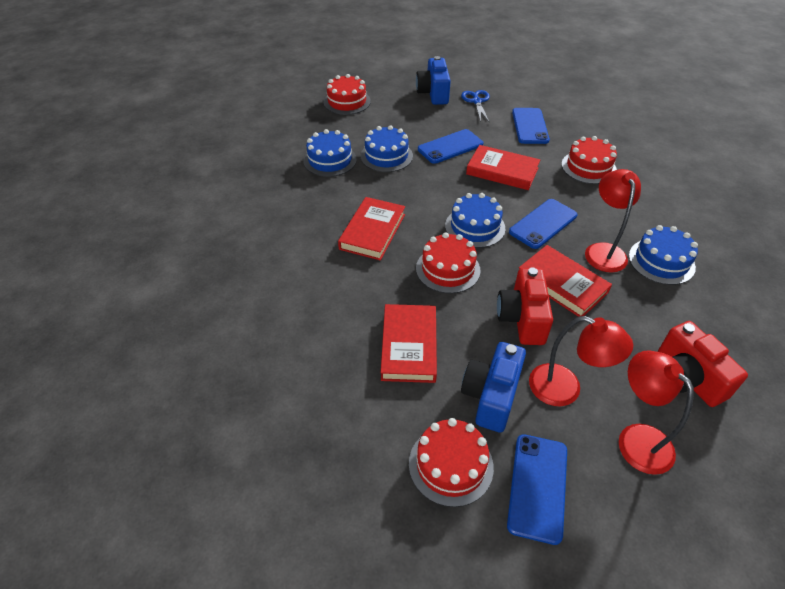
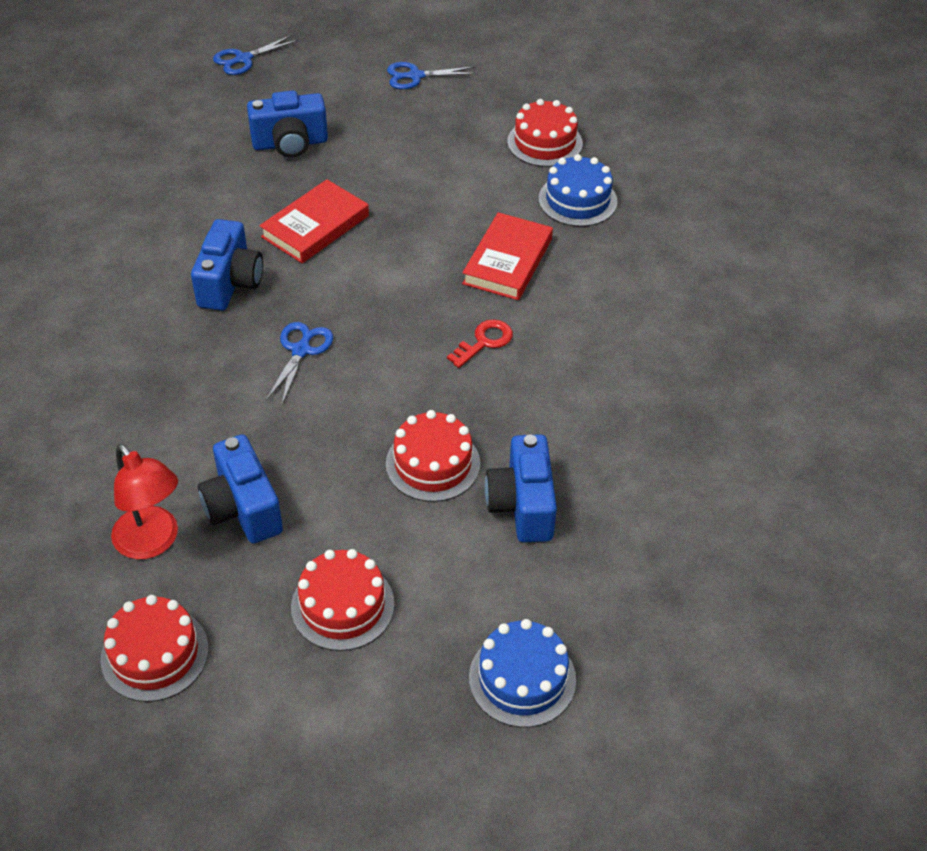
blue cake: [303,129,357,177] [360,125,413,172] [445,193,505,248] [629,225,698,285] = 4 -> [469,619,576,728] [539,154,618,227] = 2
blue camera: [416,56,451,105] [461,342,526,433] = 2 -> [191,219,263,311] [198,434,283,543] [247,91,328,157] [485,434,557,543] = 4
blue phone: [418,129,483,164] [507,434,567,545] [509,199,578,249] [512,108,550,144] = 4 -> none = 0
blue scissors: [461,90,490,123] = 1 -> [213,35,299,75] [266,322,333,404] [387,62,477,89] = 3
red book: [338,197,405,260] [381,304,437,383] [466,145,540,190] [519,245,612,317] = 4 -> [259,179,369,263] [462,212,553,300] = 2
red camera: [497,267,553,345] [658,321,748,407] = 2 -> none = 0
red key: none = 0 -> [447,319,513,368] = 1
red lamp: [529,316,633,406] [585,169,641,273] [619,350,694,475] = 3 -> [111,444,178,559] = 1

